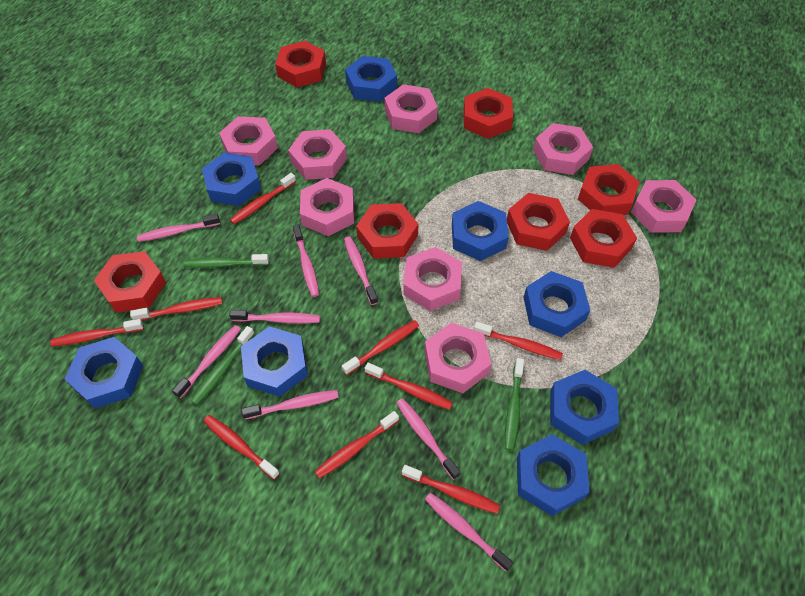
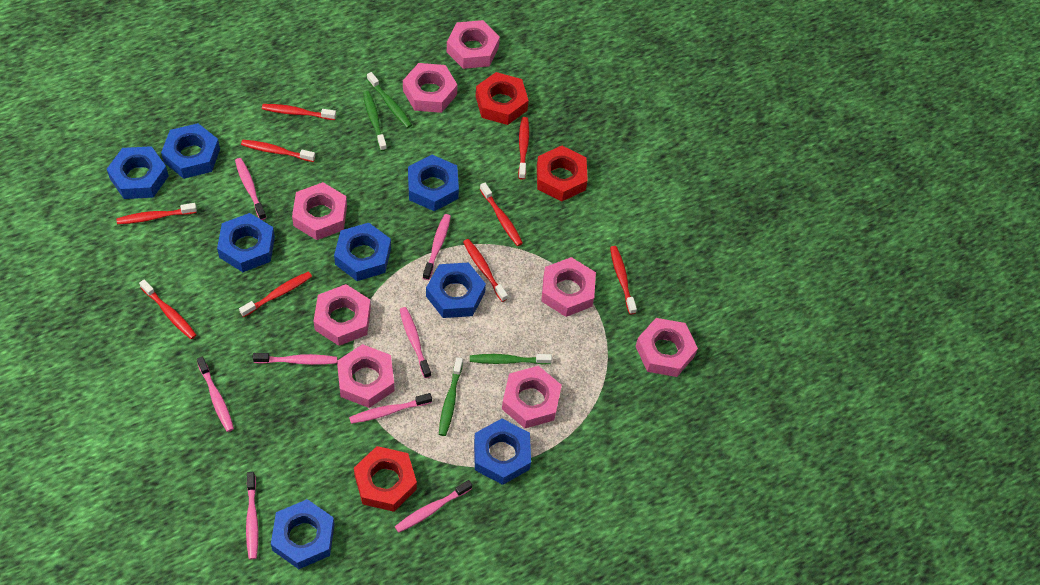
green toothbrush: [184,254,269,268] [191,326,255,405] [505,358,524,451] = 3 -> [363,91,387,151] [367,72,412,128] [439,357,463,436] [470,354,552,365] = 4
red nut: [94,251,166,313] [275,41,326,87] [356,203,418,258] [463,88,513,139] [507,193,570,251] [570,209,637,268] [578,164,640,215] = 7 -> [354,446,417,512] [476,72,529,125] [537,146,588,201] = 3

